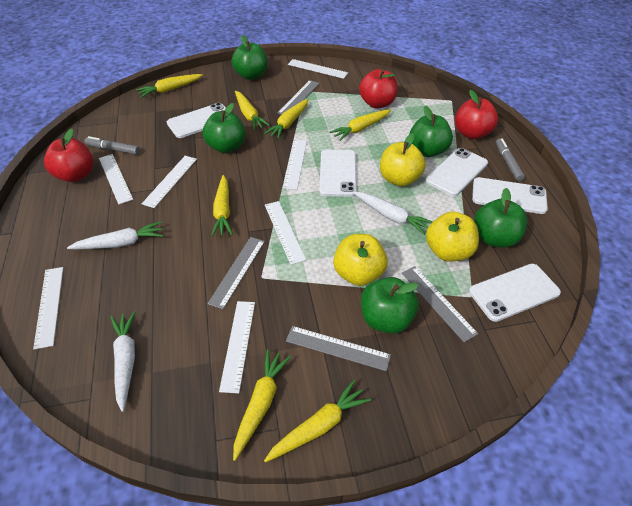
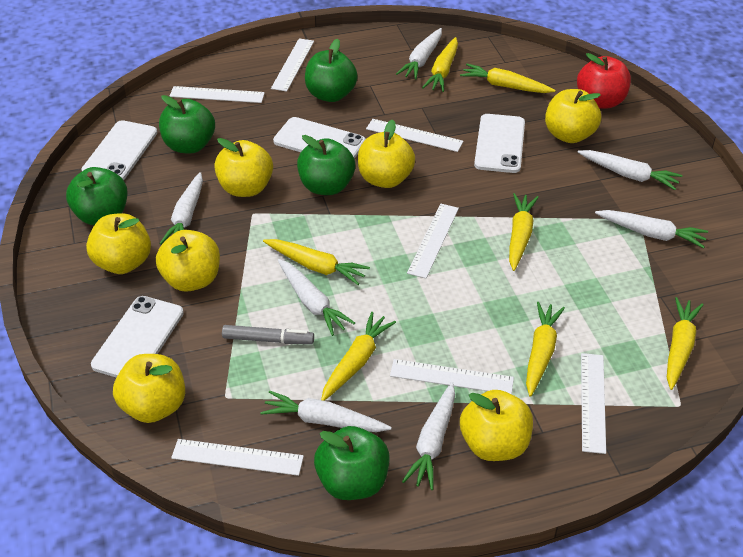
grey marker: [84,136,140,155] [496,138,525,181] = 2 -> [222,325,314,344] = 1
grey ruler: [208,237,265,309] [278,80,320,115] [286,326,391,371] [402,266,478,342] = 4 -> none = 0
red apple: [44,129,93,182] [359,69,398,108] [455,90,498,139] = 3 -> [577,53,631,109] = 1
white carrot: [67,221,163,250] [110,311,135,412] [353,192,433,235] = 3 -> [160,172,203,245] [260,391,392,432] [278,259,355,336] [396,28,442,80] [402,382,455,490] [577,150,682,190] [595,210,708,248] = 7
white phone: [167,103,226,138] [319,149,357,197] [425,148,488,196] [469,264,561,322] [472,177,548,214] = 5 -> [82,120,157,180] [91,296,184,378] [273,117,366,159] [474,114,525,173] = 4
yellow apple: [333,234,388,286] [380,133,426,186] [426,211,479,262] = 3 -> [86,213,151,274] [113,354,185,423] [156,230,220,292] [214,138,273,197] [358,120,415,188] [460,390,533,461] [545,89,601,143] = 7

